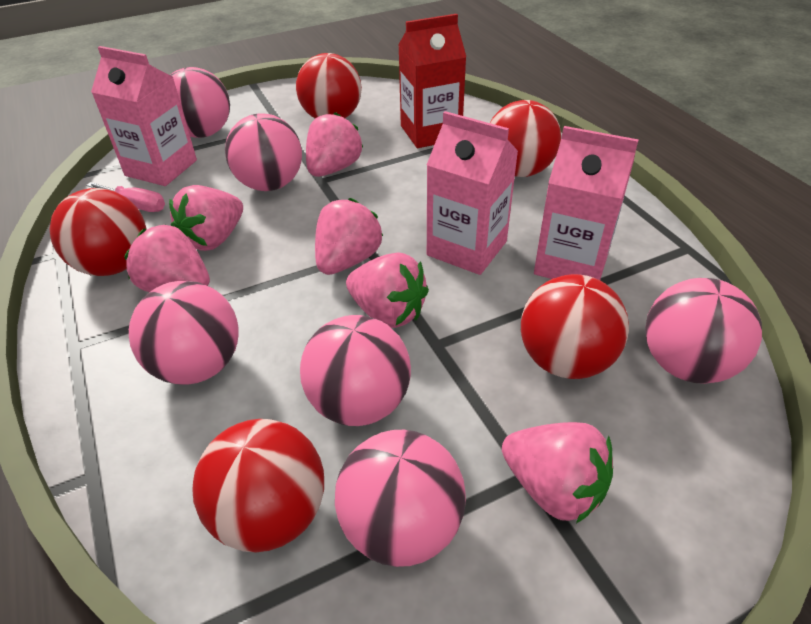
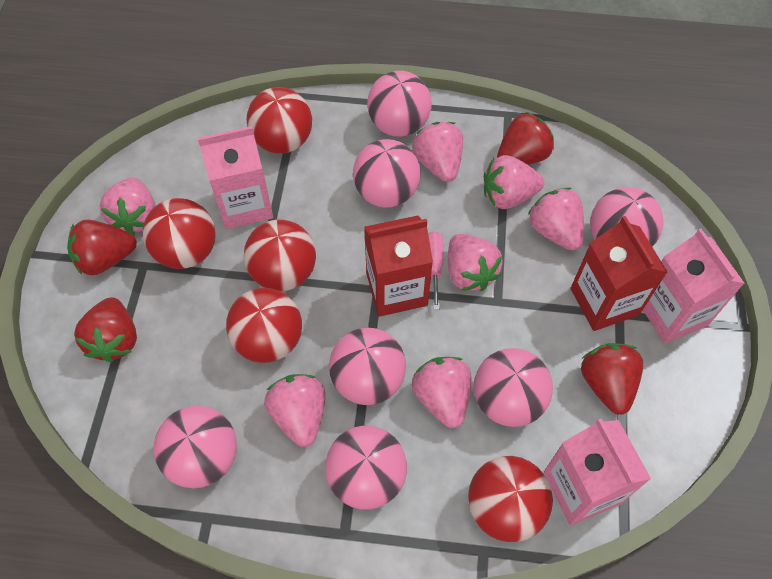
pink ball: [129,281,239,385] [170,67,230,138] [225,113,302,191] [300,315,411,426] [335,430,466,567] [645,278,762,384] = 6 -> [154,406,237,488] [325,426,407,510] [329,328,406,405] [353,139,421,208] [367,71,431,137] [474,348,553,427] [590,187,664,247] = 7
pink strawberry: [124,225,210,292] [169,185,243,251] [306,112,363,177] [315,198,383,275] [346,253,429,328] [502,422,613,523] = 6 -> [100,177,156,235] [264,374,326,447] [412,357,472,428] [413,122,463,182] [448,234,503,291] [484,155,544,209] [528,188,584,251] = 7
red carton: [398,14,466,148] = 1 -> [364,216,433,317] [571,216,668,331] = 2
red strawberry: none = 0 -> [67,220,137,276] [74,297,137,362] [497,112,554,165] [581,343,643,415] = 4

